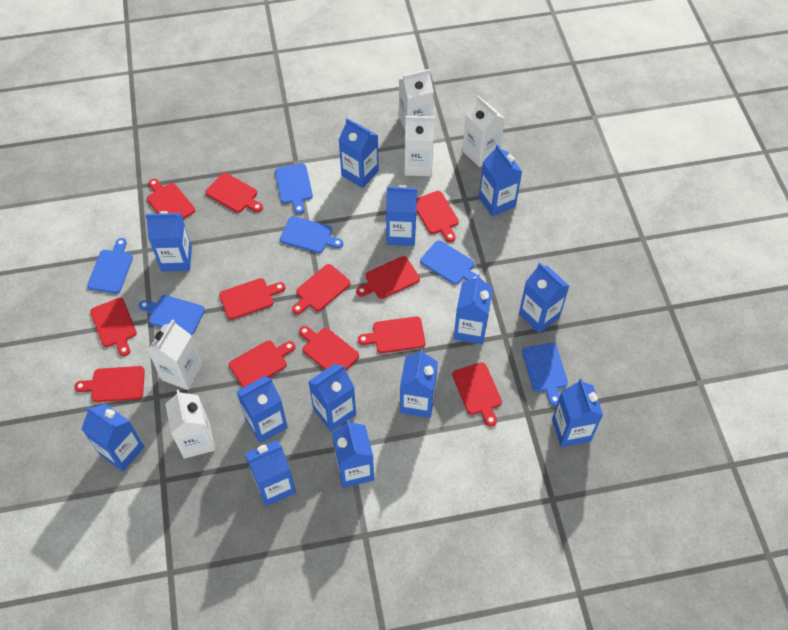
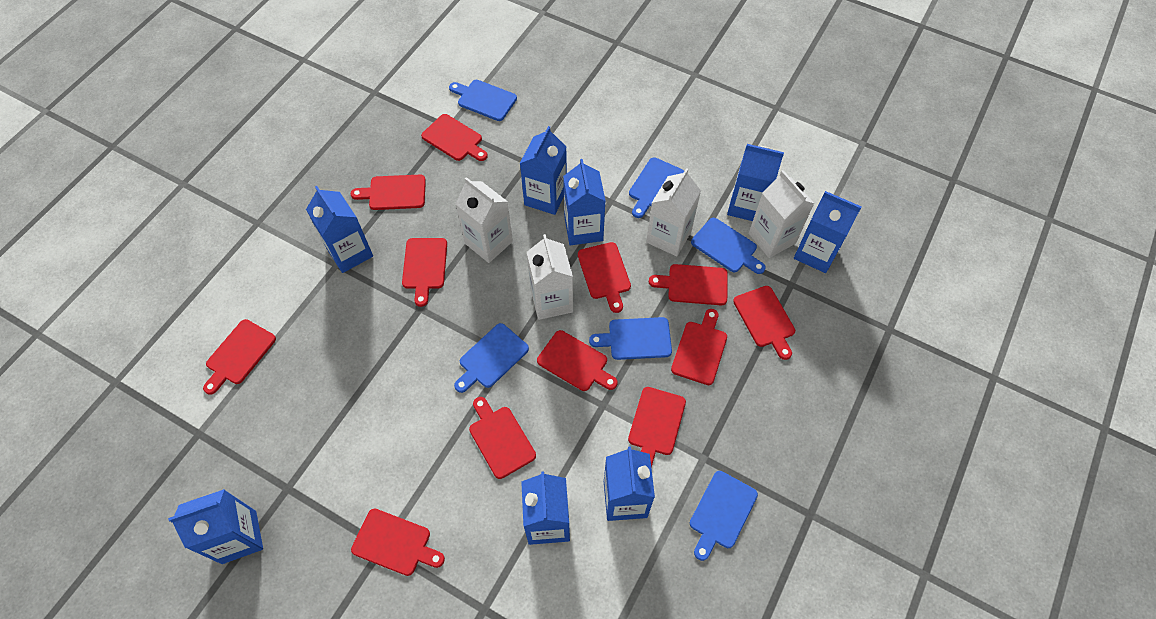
blue carton: [81,404,144,471] [145,211,192,272] [237,376,288,443] [245,440,296,506] [308,364,356,432] [332,420,374,488] [339,118,379,188] [386,185,417,246] [400,349,438,418] [454,274,493,345] [479,144,522,217] [519,263,569,333] [552,378,603,447] = 13 -> [168,489,263,564] [306,186,373,273] [520,126,567,215] [521,472,570,545] [563,159,606,246] [604,446,655,521] [727,144,784,221] [794,191,862,273] = 8
white carton: [148,319,202,390] [165,390,215,459] [399,69,434,129] [404,116,434,176] [463,96,505,167] = 5 -> [455,177,513,263] [527,234,573,320] [646,168,701,256] [749,170,815,258] = 4

